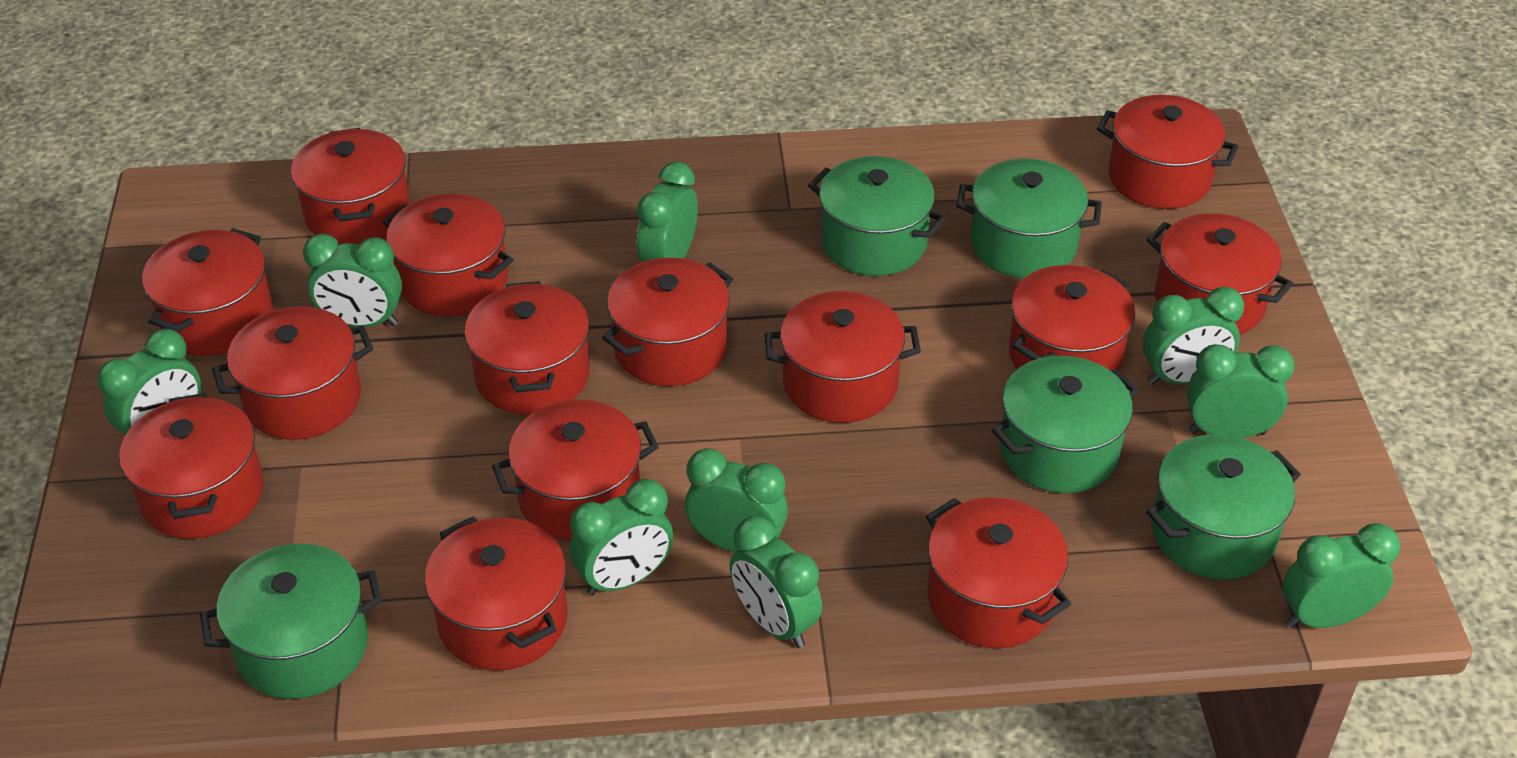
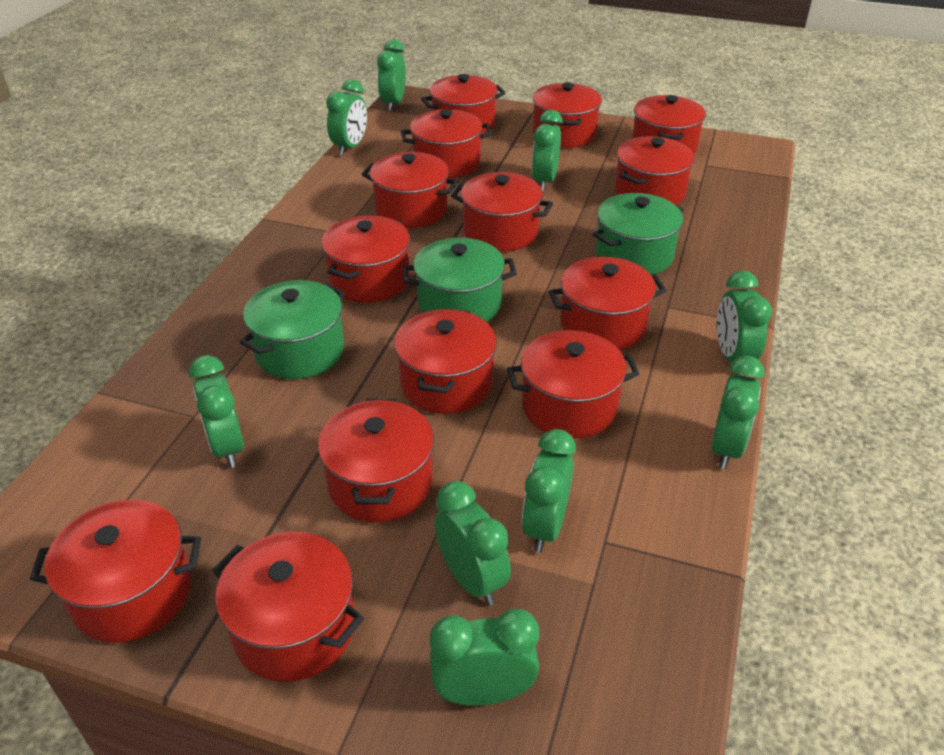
green pot: [200,544,382,699] [808,156,946,276] [956,158,1102,278] [992,356,1139,493] [1146,434,1301,579] = 5 -> [240,280,345,379] [402,238,517,322] [593,193,684,275] = 3

